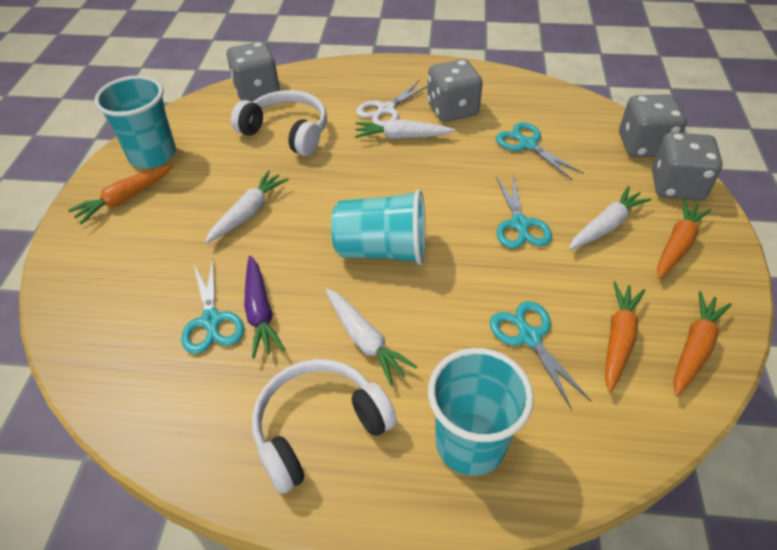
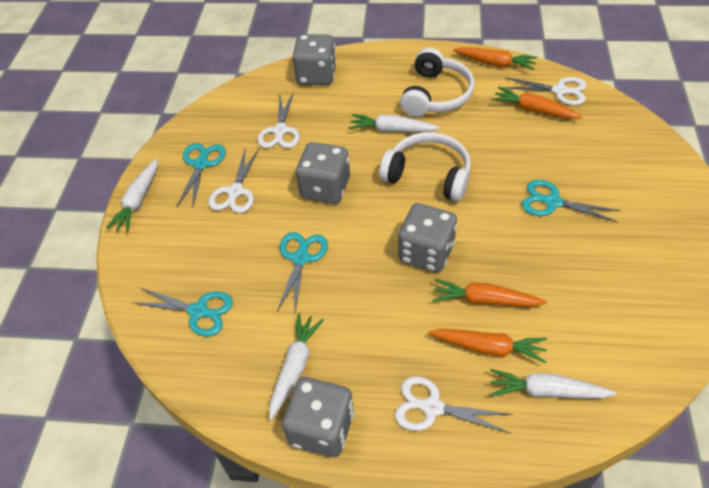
purple carrot: [244,256,285,359] = 1 -> none = 0
turquoise cup: [94,75,176,168] [331,189,426,265] [428,348,534,476] = 3 -> none = 0
white scissors: [356,79,428,127] = 1 -> [209,148,260,213] [257,91,300,148] [395,376,513,433] [503,77,587,105] = 4

